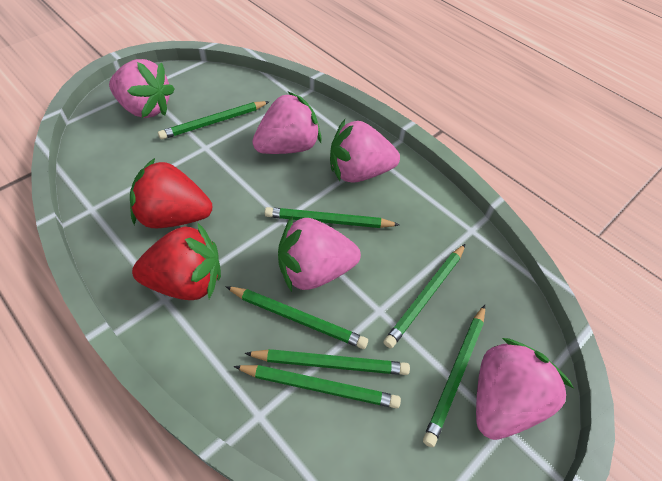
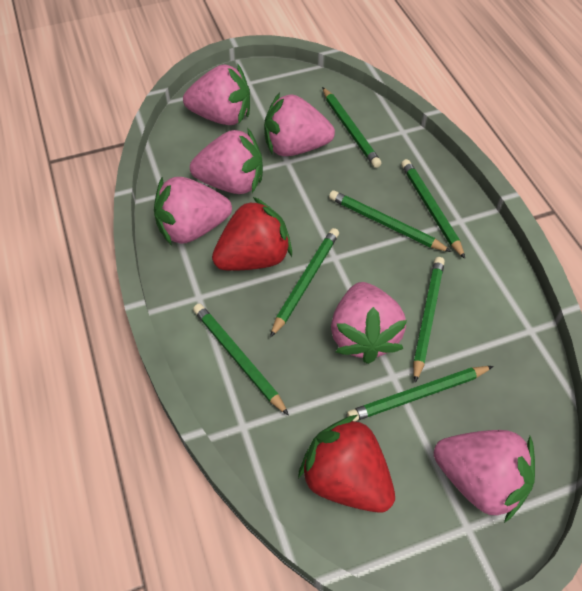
pink strawberry: [109,59,175,118] [252,92,322,154] [278,215,361,292] [330,119,400,183] [476,338,574,440] = 5 -> [154,176,232,246] [183,64,250,125] [190,129,263,194] [264,93,335,156] [331,282,407,364] [434,430,535,523] = 6

